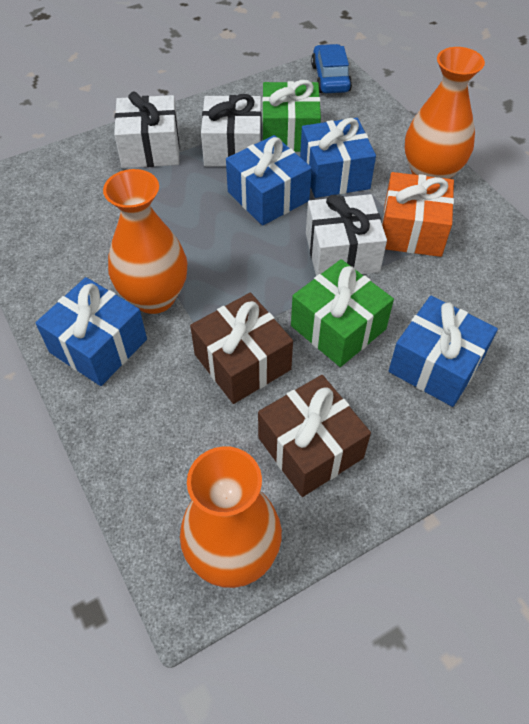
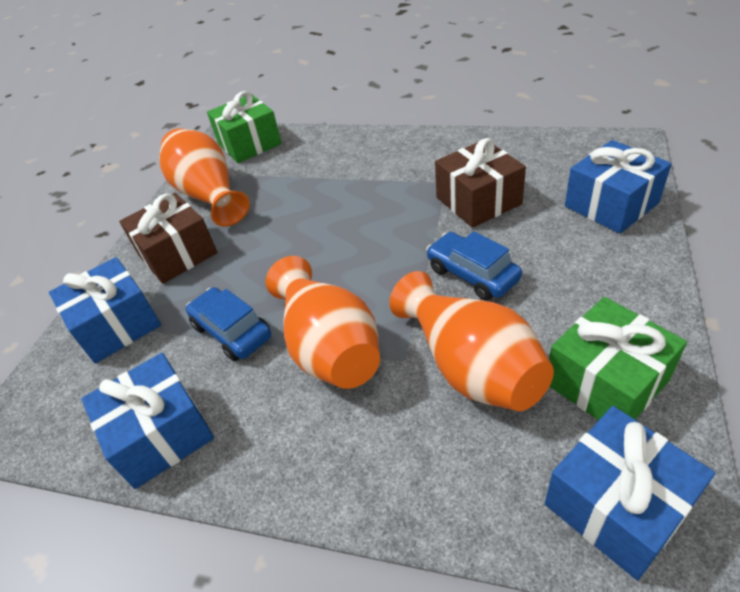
blue car: [311,44,352,93] = 1 -> [186,287,271,361] [426,231,522,300] = 2
orange gift: [382,172,454,257] = 1 -> none = 0
white gift: [114,91,180,168] [201,94,262,167] [306,194,387,276] = 3 -> none = 0

